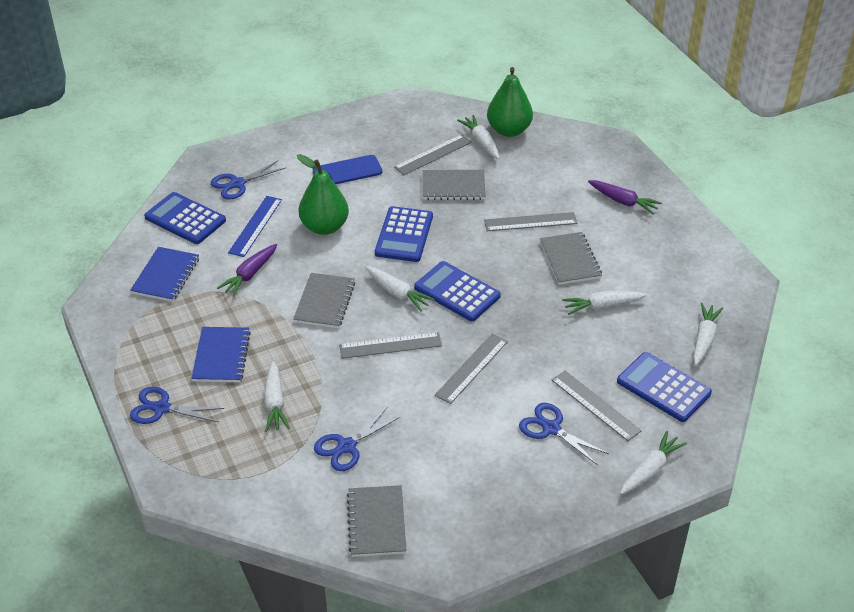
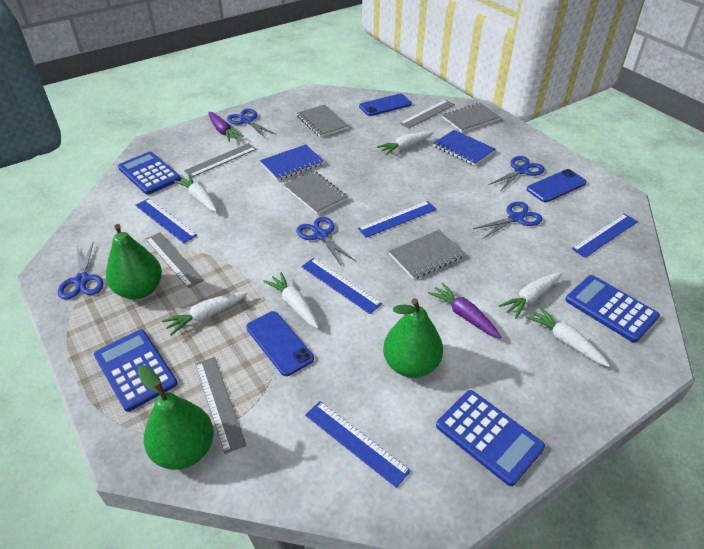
blue phone: [313,155,382,184] = 1 -> [246,311,314,376] [359,94,412,116] [527,169,587,202] = 3
blue ruler: [228,196,282,257] = 1 -> [135,198,197,243] [301,258,382,314] [305,401,411,488] [358,201,437,238] [572,214,638,258] = 5
blue scissors: [130,387,224,424] [211,160,285,200] [314,407,400,471] [519,403,609,465] = 4 -> [58,242,104,299] [227,109,275,139] [296,217,355,267] [473,202,543,238] [488,156,545,192] = 5
green pear: [297,154,349,235] [487,67,533,137] = 2 -> [106,224,162,299] [137,365,214,470] [383,298,443,378] = 3
grey ruler: [339,332,442,359] [394,134,472,175] [435,334,508,404] [484,212,577,231] [552,371,642,441] = 5 -> [145,232,204,288] [184,143,257,177] [195,357,247,454] [400,100,455,128] = 4

